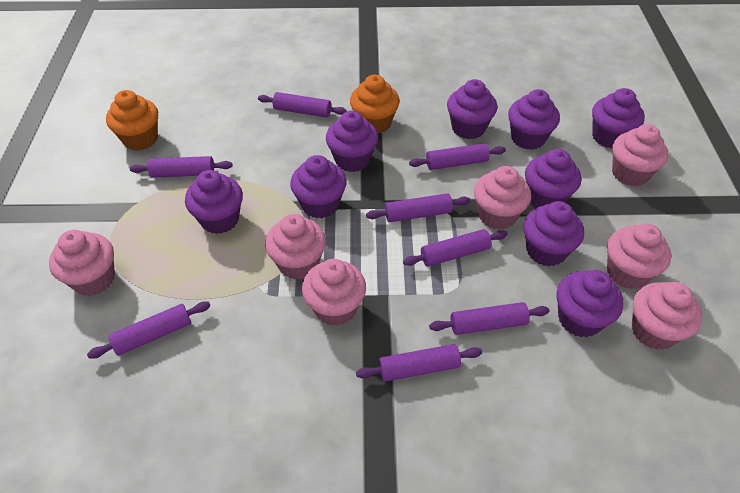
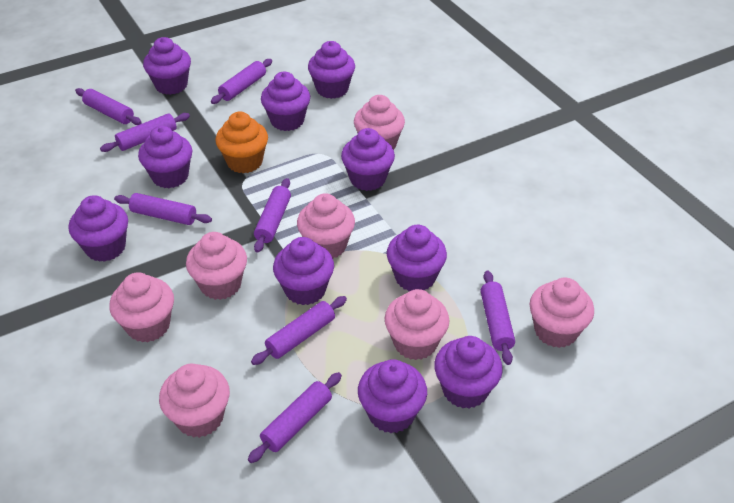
orange cupcake: [106,90,158,151] [350,75,400,133] = 2 -> [216,111,268,173] = 1
purple cupcake: [185,170,243,234] [290,155,346,218] [326,111,378,172] [447,79,497,139] [508,89,560,150] [524,201,584,266] [525,149,581,208] [557,270,623,337] [592,88,645,148] = 9 -> [69,195,128,262] [138,126,192,188] [143,37,191,95] [261,72,310,131] [273,237,334,305] [308,41,355,99] [341,128,395,191] [358,359,427,433] [387,225,447,291] [434,336,503,409] = 10

